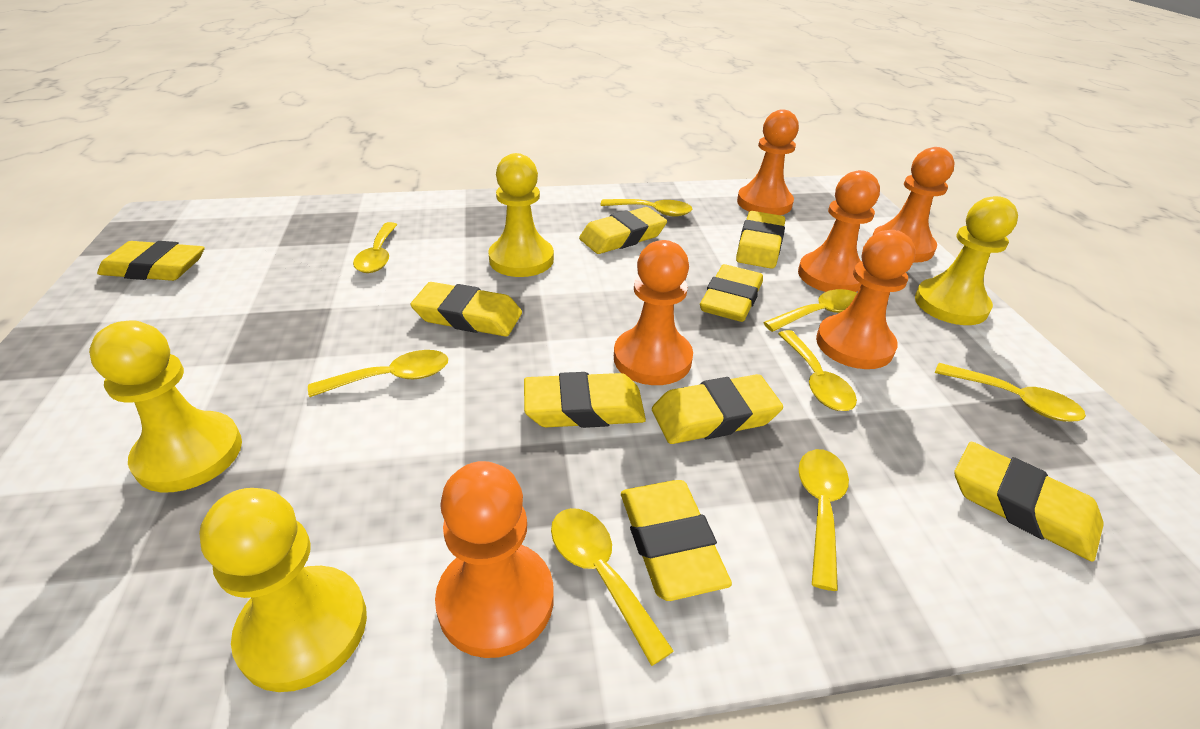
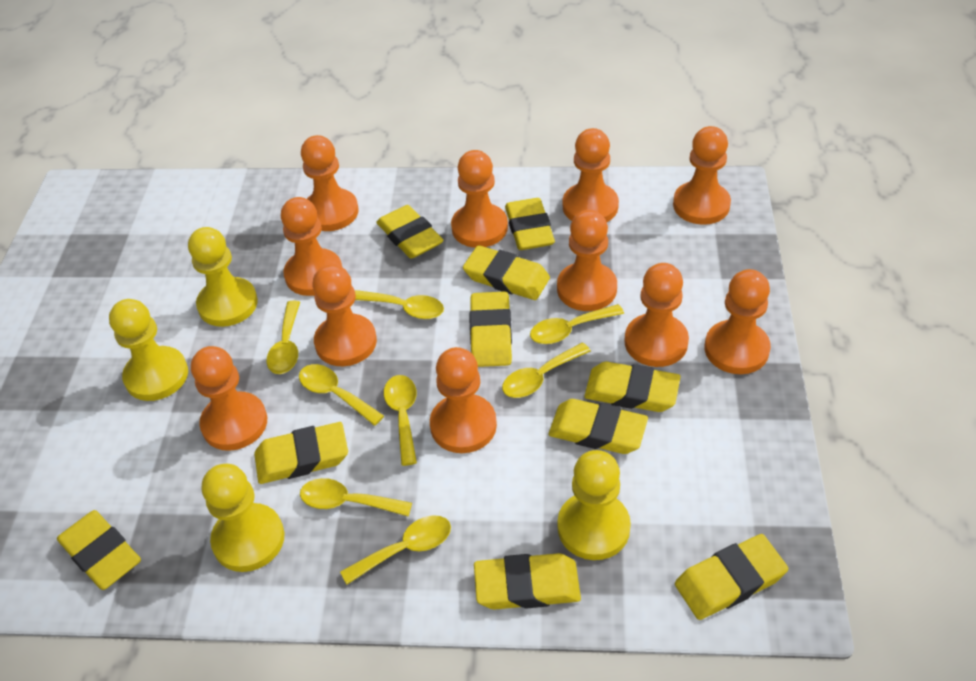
orange pawn: [435,461,554,658] [614,240,693,385] [737,109,799,215] [798,170,880,292] [816,230,916,369] [872,147,955,263] = 6 -> [191,346,267,451] [281,197,342,296] [301,135,359,231] [312,264,377,366] [430,347,497,453] [451,150,508,248] [557,210,617,311] [563,128,619,222] [624,263,689,367] [673,126,731,225] [705,269,771,374] = 11
yellow eraser: [97,241,205,281] [410,282,522,337] [524,372,646,428] [579,207,667,254] [621,480,732,601] [652,374,783,444] [700,264,763,322] [736,211,785,269] [954,442,1104,562] = 9 -> [57,510,141,590] [254,422,348,484] [376,205,444,259] [463,245,550,300] [470,291,512,367] [474,553,581,610] [505,198,555,250] [549,399,648,454] [584,362,681,412] [675,534,788,620] = 10

